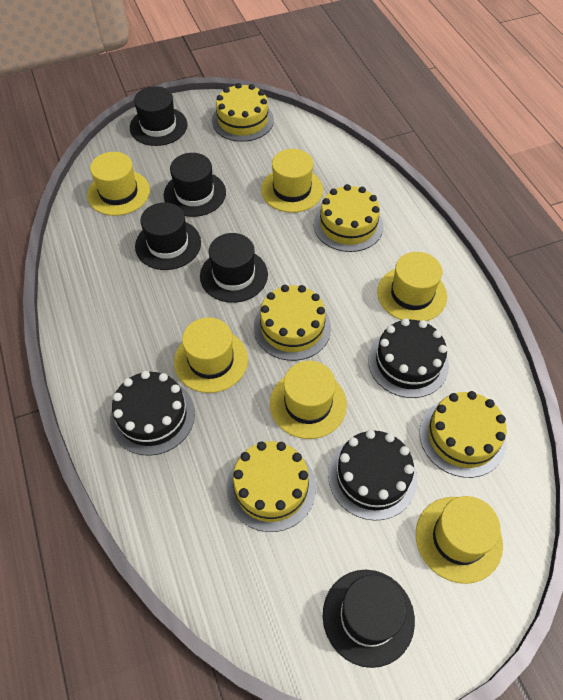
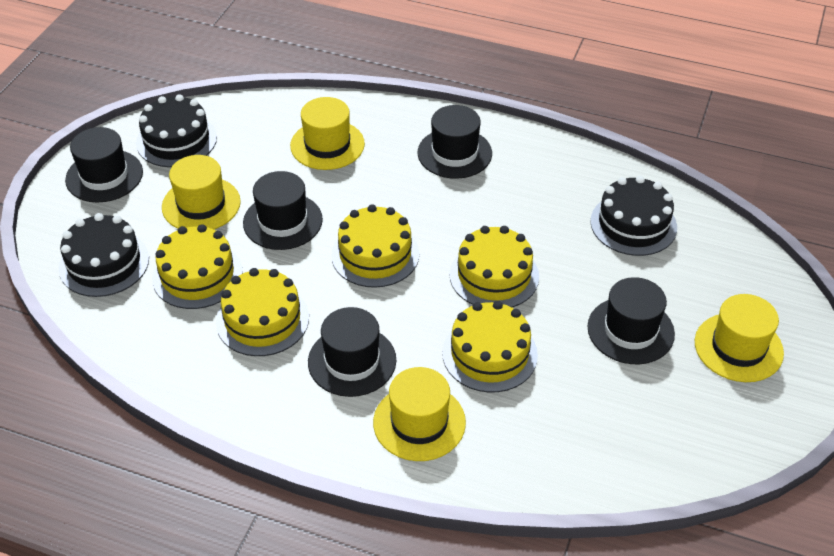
yellow hat: [87,152,150,216] [174,317,248,393] [261,149,323,213] [270,361,347,439] [377,252,447,321] [416,496,503,584] = 6 -> [162,155,241,229] [290,97,365,170] [373,367,466,461] [695,294,784,382] = 4

